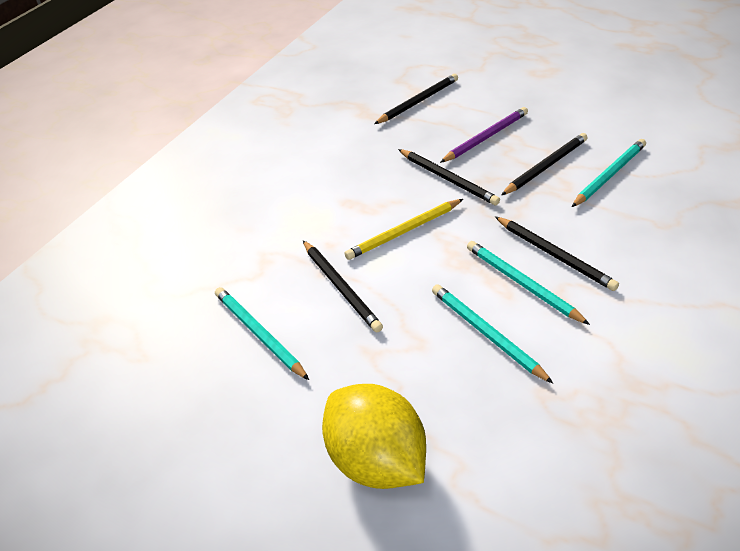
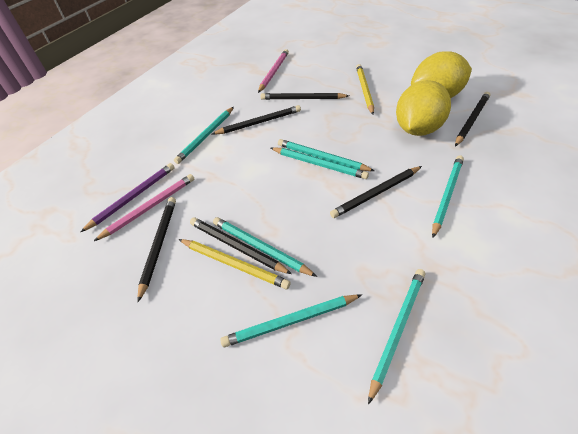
black pencil: [303,240,383,332] [374,74,458,124] [398,149,500,205] [495,216,619,291] [501,133,588,195] = 5 -> [137,197,176,302] [190,218,292,274] [212,105,301,135] [261,93,349,100] [330,166,422,218] [455,92,490,147] = 6
pink pencil: none = 0 -> [94,174,194,241] [258,49,289,93] = 2
turquoise pencil: [215,287,309,380] [432,284,553,383] [467,241,590,325] [572,139,646,207] = 4 -> [174,107,234,164] [213,217,317,277] [220,295,362,347] [271,147,369,179] [278,139,374,171] [368,269,426,404] [432,155,464,238] = 7
yellow lemon: [322,384,426,489] = 1 -> [396,80,451,136] [411,51,472,98] = 2
yellow pencil: [344,199,463,260] = 1 -> [179,239,291,289] [356,64,374,114] = 2

